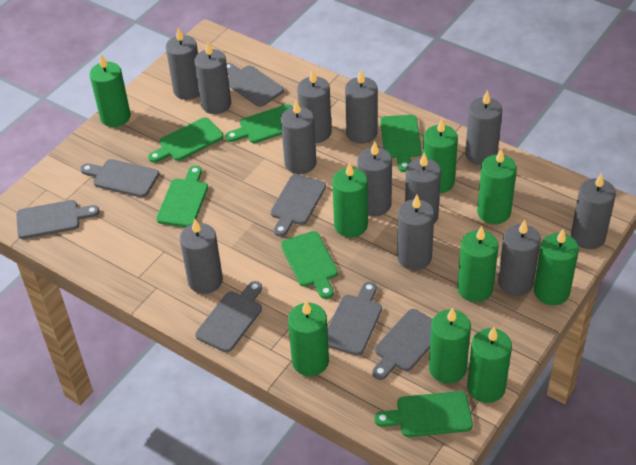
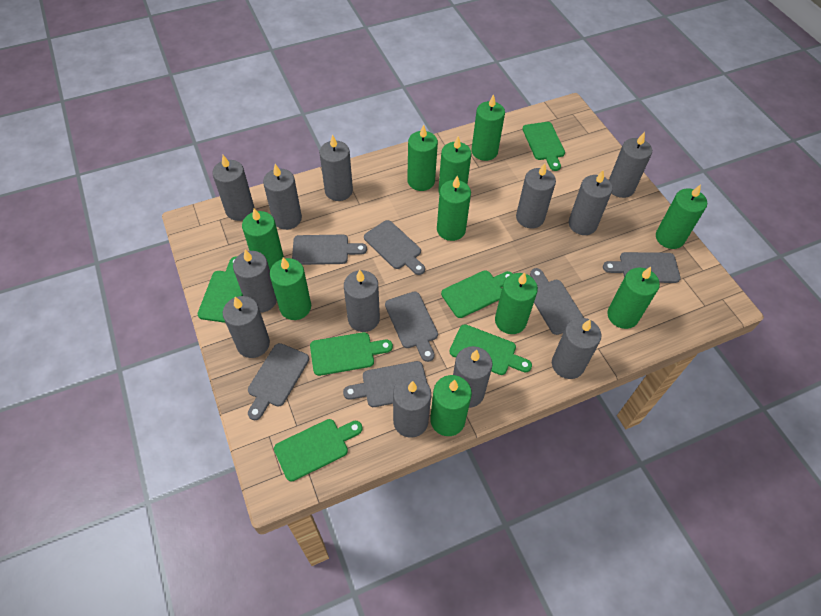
green candle: [90,54,131,127] [288,301,329,376] [332,162,368,237] [423,119,458,193] [429,307,471,384] [457,226,499,302] [467,327,512,403] [477,149,517,224] [534,229,579,305] = 9 -> [242,208,284,269] [270,257,311,320] [407,125,438,191] [430,375,472,436] [437,176,471,241] [438,136,471,194] [471,94,505,161] [495,272,538,334] [607,267,660,329] [656,184,707,249] = 10

